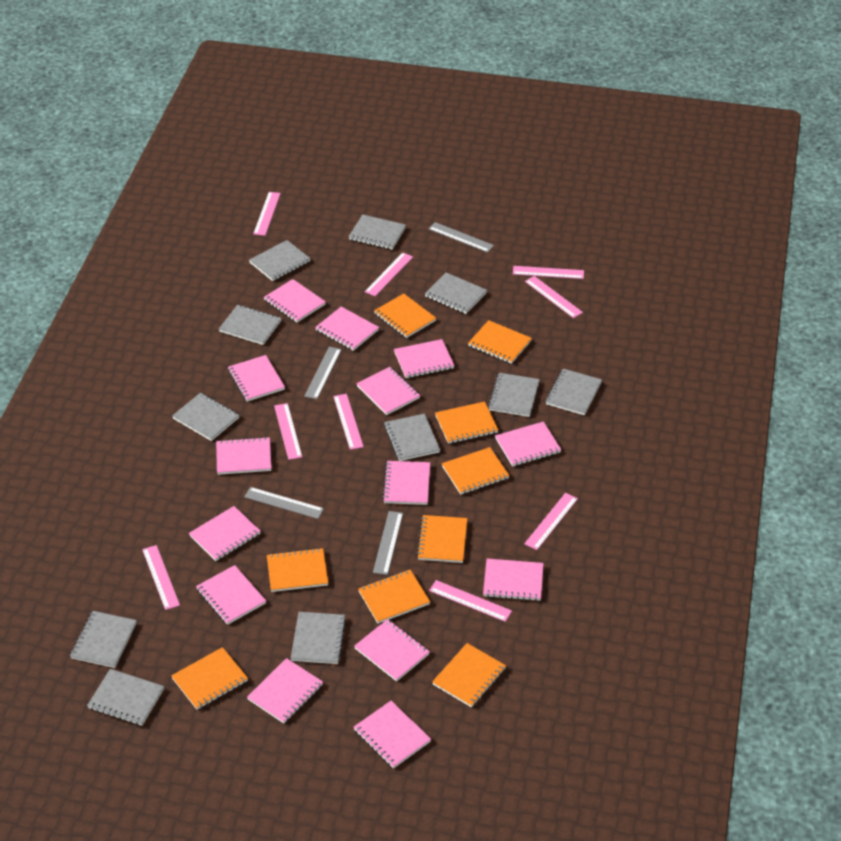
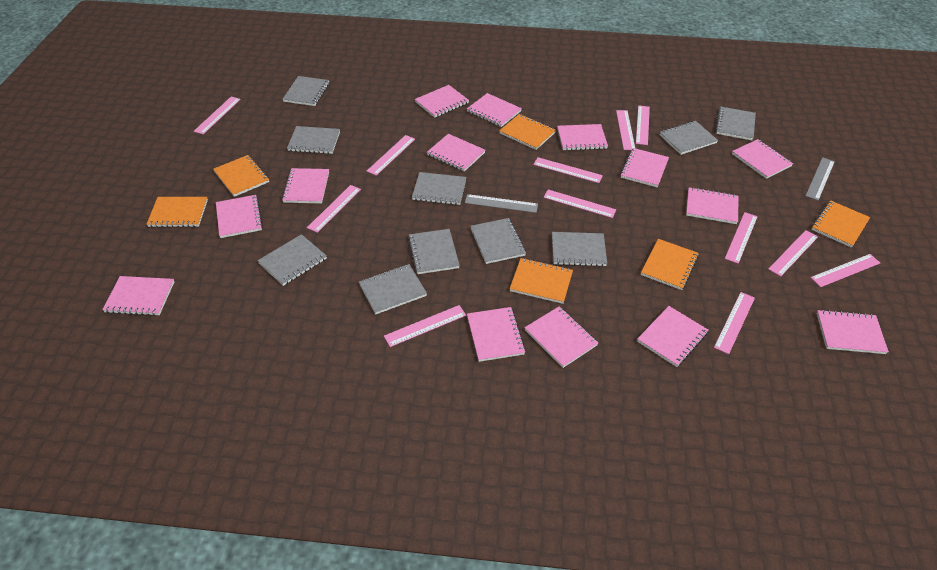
grey notebook: [70,611,137,668] [87,669,164,726] [172,393,239,441] [219,305,281,345] [249,240,311,281] [291,612,346,664] [348,214,406,250] [384,414,440,461] [425,272,487,314] [488,373,540,417] [546,369,602,416] = 11 -> [257,234,327,286] [283,76,330,106] [287,126,340,154] [359,264,427,315] [408,229,460,274] [412,172,466,205] [470,218,526,264] [552,232,607,266] [660,121,718,155] [716,106,756,140] = 10
grey ruler: [244,487,324,519] [304,347,342,399] [373,511,403,575] [428,222,494,252] = 4 -> [465,194,538,213] [806,157,835,201] = 2
orange notebook: [171,647,248,709] [267,548,328,592] [358,570,430,624] [374,293,436,338] [417,515,468,563] [432,643,506,707] [435,402,498,444] [442,447,509,495] [468,320,532,364] = 9 -> [146,197,208,227] [213,155,269,197] [499,114,556,150] [510,258,573,304] [641,239,699,290] [812,200,870,248] = 6
pink ruler: [142,545,180,610] [253,192,281,236] [274,403,302,460] [333,394,364,450] [365,253,413,296] [429,580,512,622] [513,266,584,279] [524,493,578,550] [525,276,583,318] = 9 -> [193,96,241,134] [307,185,361,233] [366,135,415,176] [384,305,466,347] [533,157,603,183] [543,190,616,218] [616,110,635,150] [636,105,650,145] [714,292,755,354] [725,212,758,264] [768,230,818,277] [810,254,880,287] = 12

